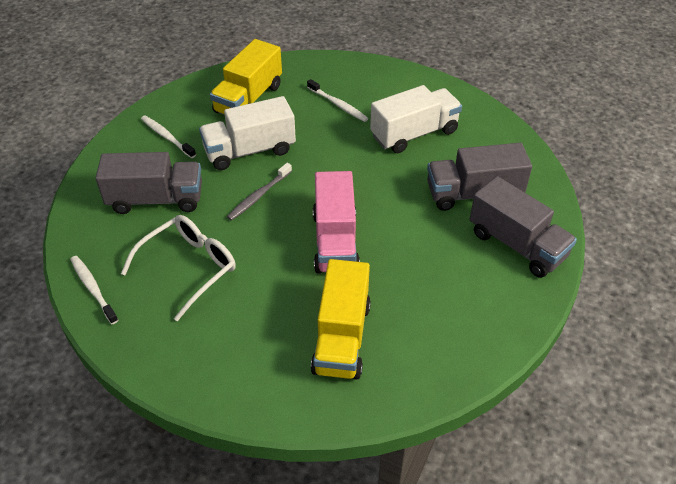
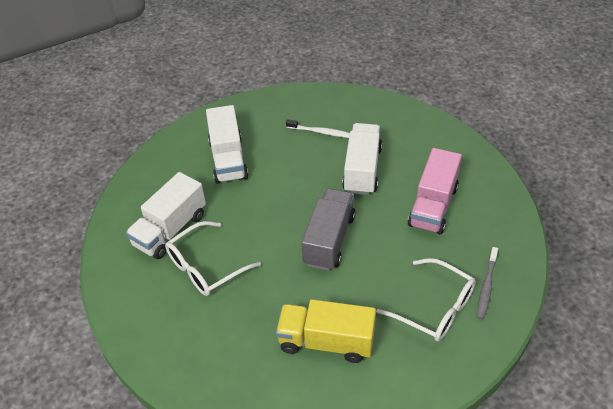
grey truck: [96,152,202,214] [427,143,532,211] [470,176,577,278] = 3 -> [301,188,355,271] = 1
white glasses: [121,215,236,321] = 1 -> [165,221,261,296] [376,258,476,341] = 2
white toothbrush: [70,256,118,324] [141,116,196,158] [307,79,368,122] = 3 -> [286,119,350,138] = 1
white truck: [199,96,296,170] [370,85,462,153] = 2 -> [126,172,206,259] [206,105,248,184] [342,123,382,195] = 3
yellow truck: [210,39,282,115] [311,259,371,379] = 2 -> [276,299,376,363] = 1

